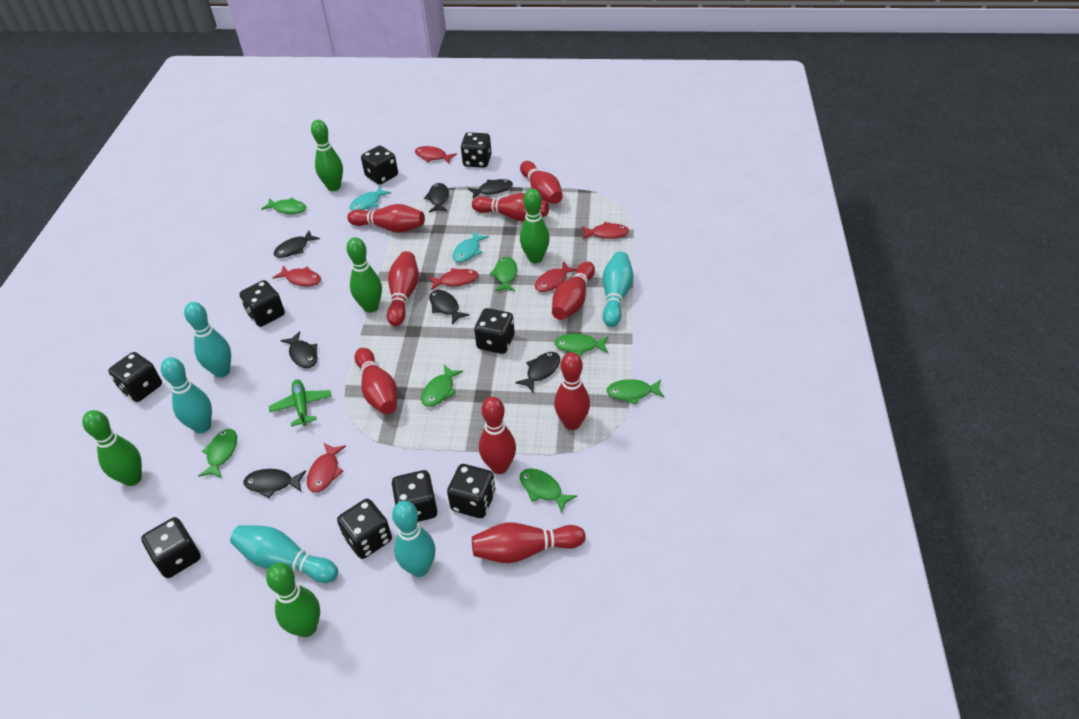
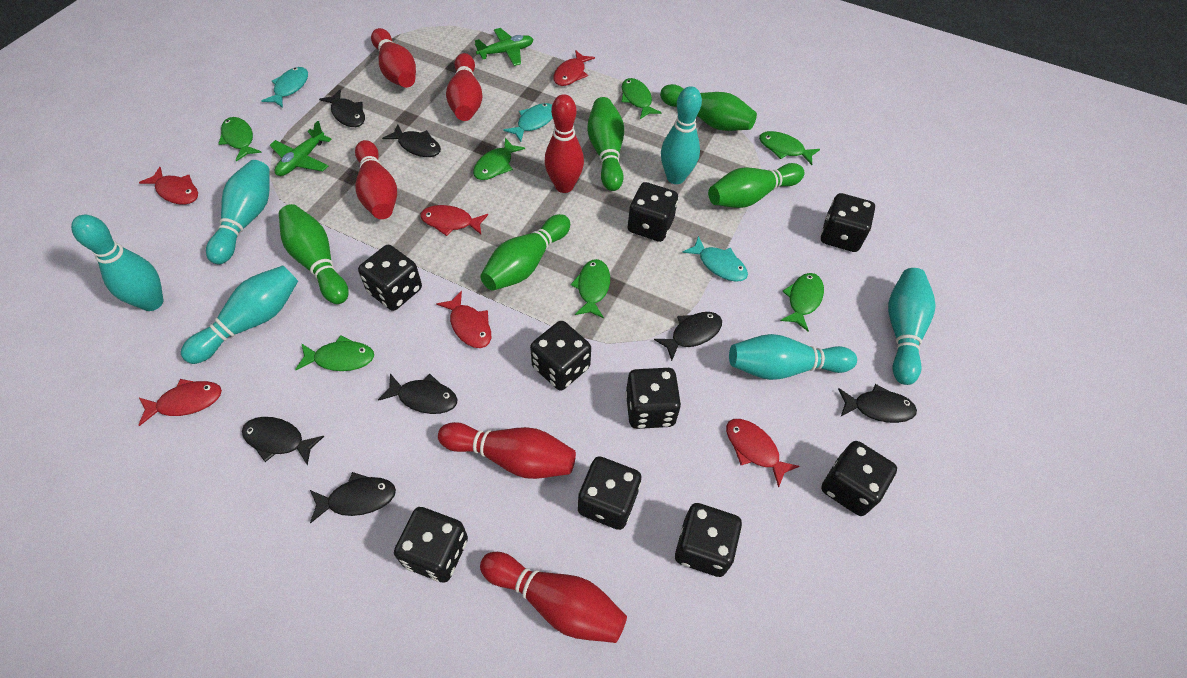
green plane: [269,379,331,426] = 1 -> [270,121,332,176] [475,28,534,66] = 2
red bowling pin: [347,204,425,233] [354,348,397,414] [387,251,419,326] [472,193,549,222] [472,523,586,563] [479,397,516,474] [520,161,563,204] [552,262,595,320] [554,352,590,430] = 9 -> [355,140,397,219] [371,28,416,88] [438,422,576,479] [446,53,483,121] [480,552,627,643] [544,94,584,193] = 6
turquoise bowling pin: [161,357,212,433] [184,302,231,378] [230,525,338,583] [392,501,435,577] [602,251,633,327] = 5 -> [71,215,163,311] [181,265,298,364] [206,160,270,264] [661,86,702,184] [729,334,857,380] [888,268,936,385] = 6
turquoise fish: [350,186,391,211] [453,231,489,262] = 2 -> [261,67,308,108] [503,103,553,142] [682,236,748,282] = 3

